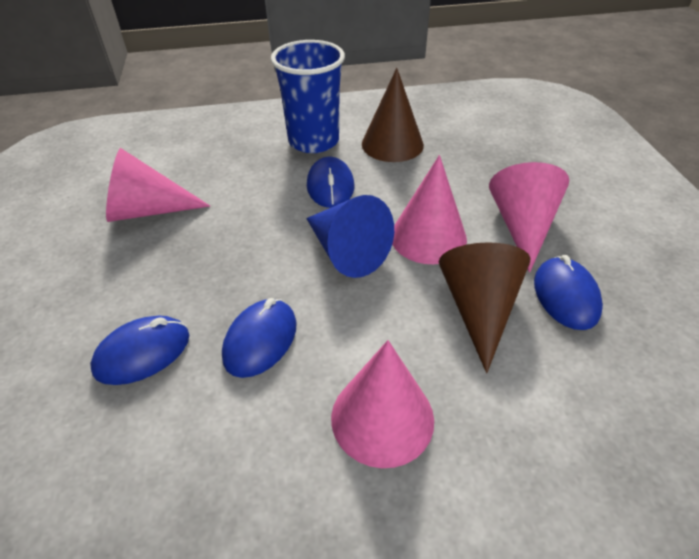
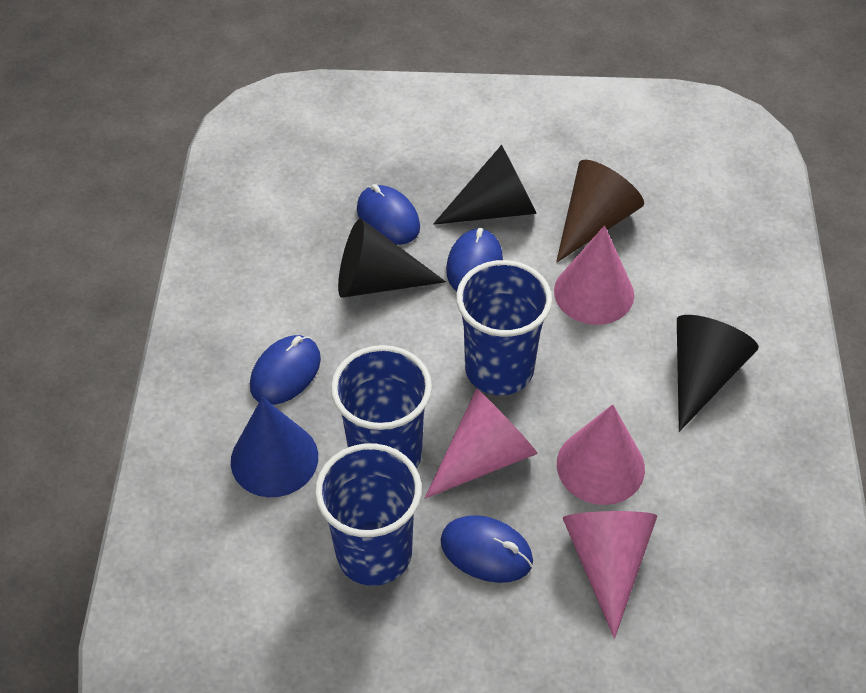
black cone: none = 0 -> [338,219,446,298] [433,145,537,225] [677,315,759,432] = 3
blue cup: [271,40,345,153] = 1 -> [315,443,422,586] [331,345,432,469] [456,260,552,395] = 3
brown cone: [362,68,424,162] [439,242,531,373] = 2 -> [556,160,644,263] = 1

